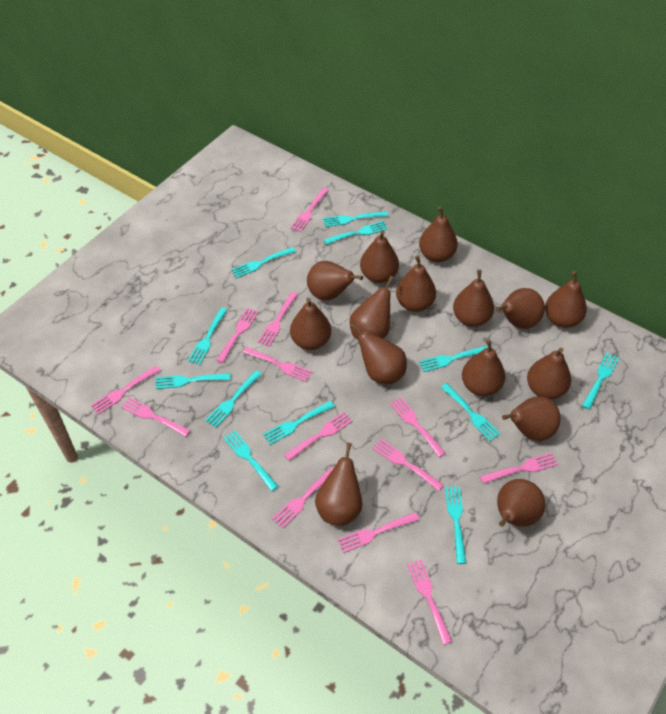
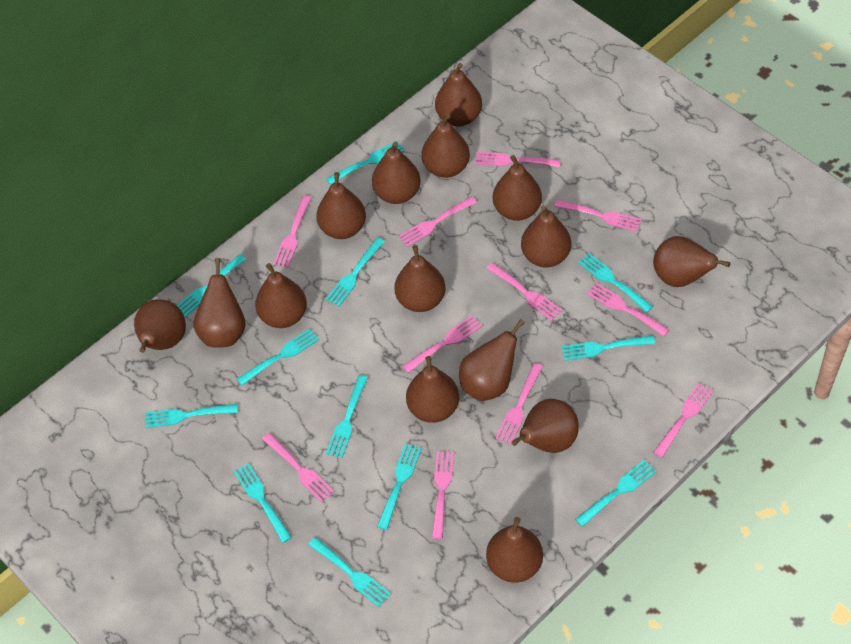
pink fork: [91,366,160,414] [121,397,191,437] [216,308,259,363] [243,347,312,382] [258,292,298,347] [272,467,334,528] [284,412,353,461] [290,188,329,232] [338,512,419,553] [373,439,444,491] [390,397,445,457] [407,559,452,645] [480,452,558,484] = 13 -> [262,433,334,503] [273,195,312,268] [398,196,477,247] [402,315,482,373] [432,451,454,539] [475,151,560,167] [486,262,562,321] [496,363,543,444] [554,200,642,232] [587,283,669,336] [653,383,714,458] = 11

